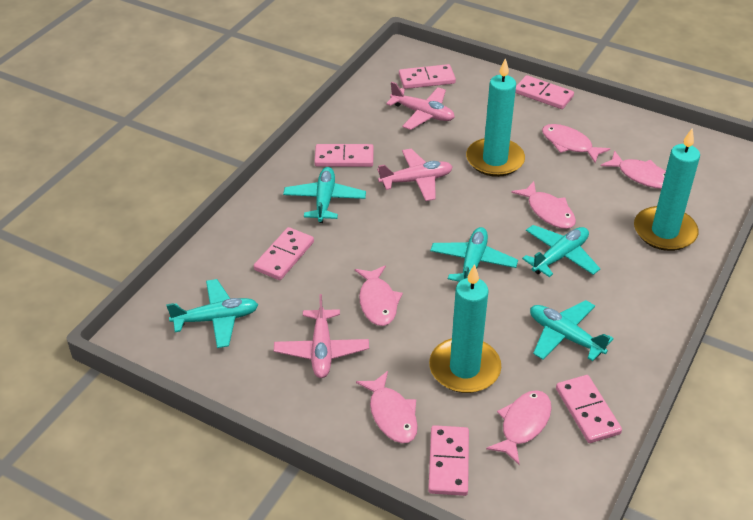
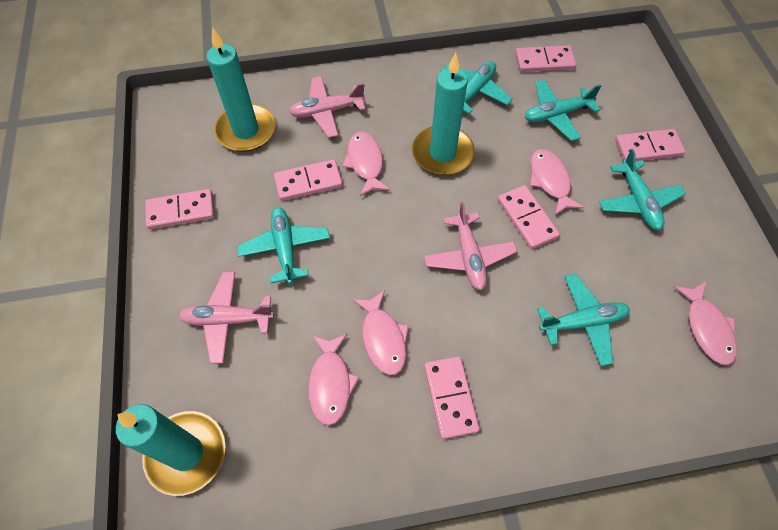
pink fish: [355,265,403,326] [356,371,418,443] [486,390,552,465] [511,181,576,229] [542,124,610,163] [601,151,666,189] = 6 -> [308,334,359,425] [343,132,390,196] [352,290,409,375] [530,149,584,215] [674,282,737,365] = 5

